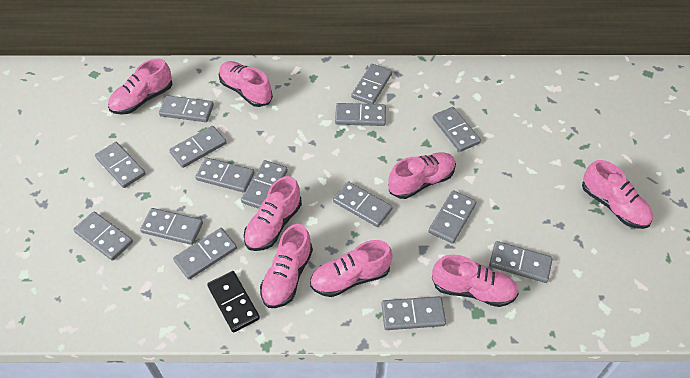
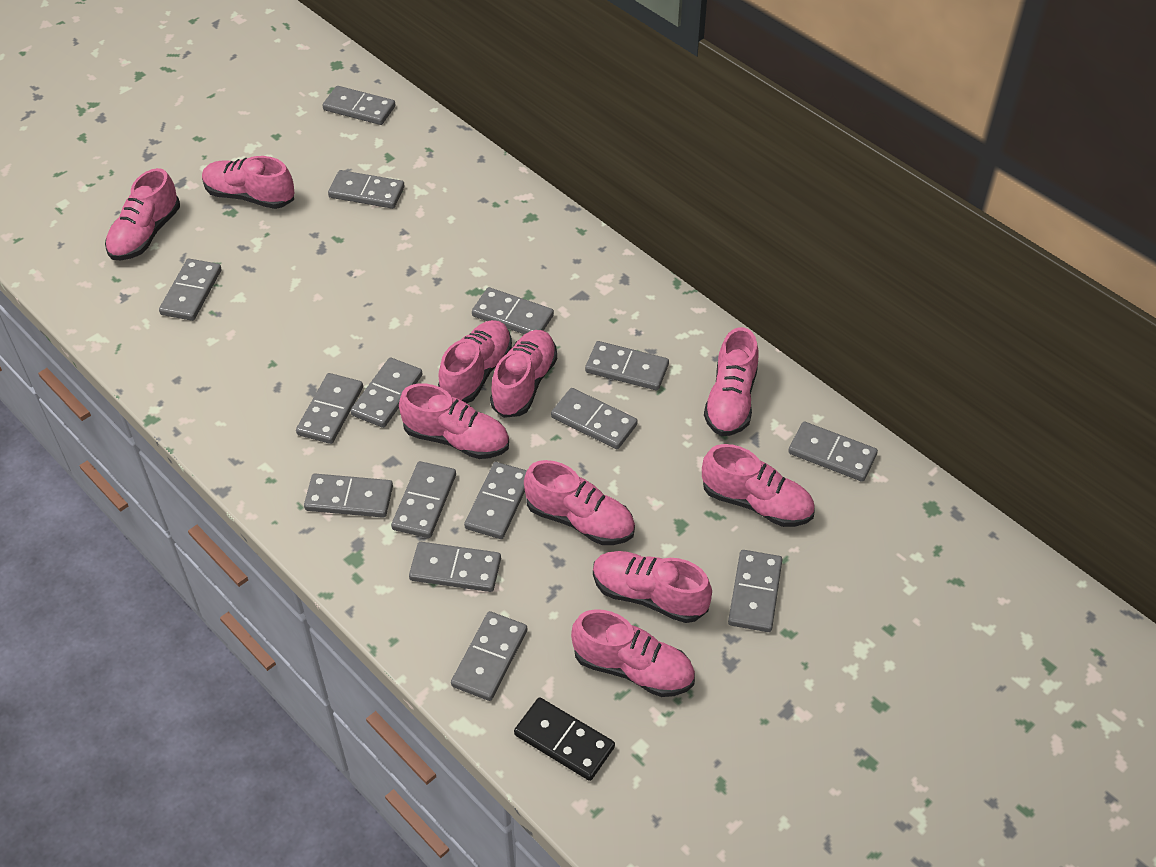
pink shoe: [108,58,172,115] [219,61,273,107] [244,176,302,251] [260,224,313,308] [310,240,393,297] [388,152,456,199] [432,255,519,307] [582,160,653,229] = 8 -> [105,168,180,260] [202,156,295,209] [399,383,509,459] [438,320,512,403] [490,330,557,418] [524,460,635,545] [571,609,695,697] [593,551,712,623] [702,444,815,527] [704,327,759,436] = 10

